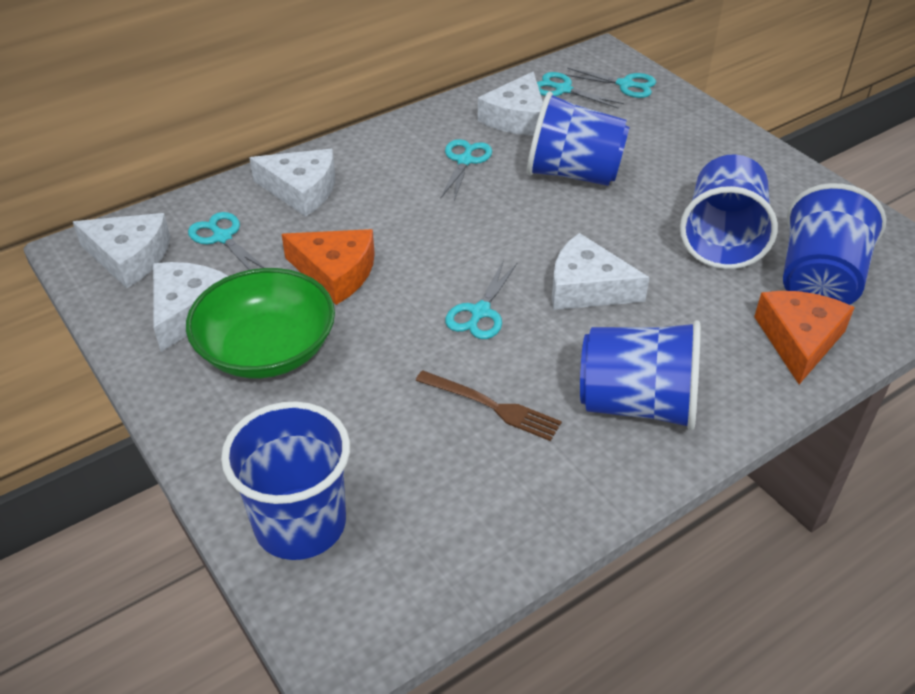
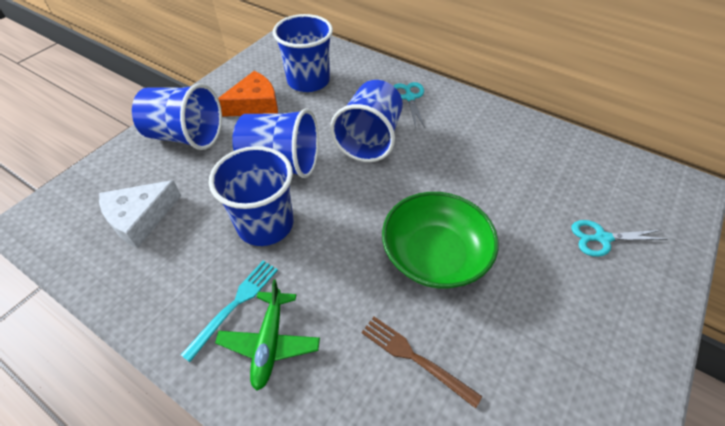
green plane: none = 0 -> [215,279,320,391] = 1
orange cheese: [281,229,375,305] [754,291,855,384] = 2 -> [218,71,278,117] = 1
turquoise fork: none = 0 -> [181,260,278,362] = 1
turquoise scissors: [188,212,265,270] [441,139,492,200] [445,260,517,339] [537,72,624,109] [564,68,656,98] = 5 -> [394,82,425,128] [571,220,668,257] = 2
white cheese: [73,213,170,288] [153,262,228,352] [249,149,335,217] [478,71,543,135] [552,233,650,310] = 5 -> [99,180,181,248] = 1

